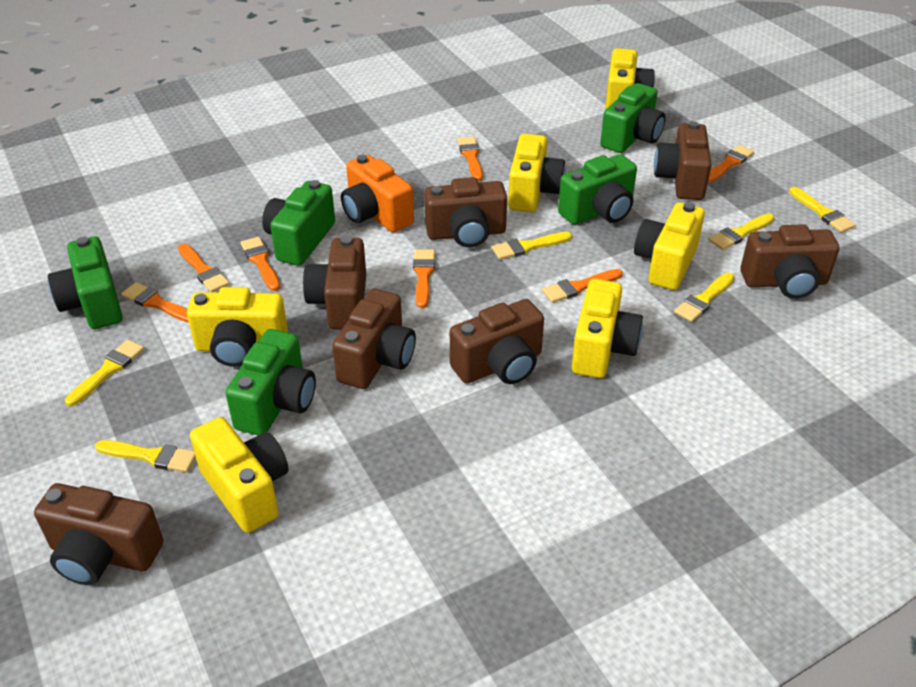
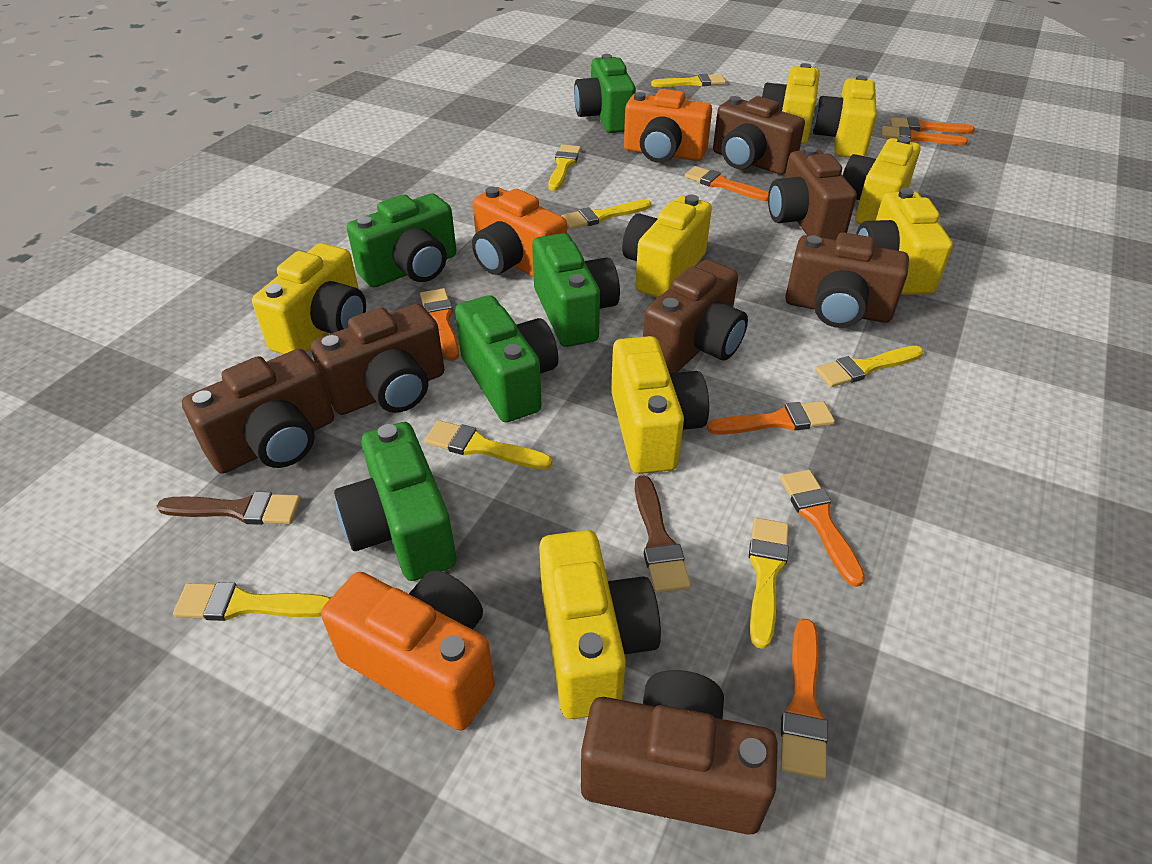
brown brush: none = 0 -> [157,492,301,525] [635,475,691,593] = 2
orange camera: [341,154,414,232] = 1 -> [321,571,495,731] [472,187,567,277] [624,89,712,163] = 3
yellow brush: [65,340,144,406] [95,440,196,472] [492,232,572,260] [674,273,734,322] [709,213,774,250] [789,187,856,233] = 6 -> [173,582,331,621] [425,420,552,470] [548,144,581,191] [561,199,651,229] [651,74,726,87] [749,518,789,649] [815,346,923,387] = 7
yellow camera: [187,287,288,367] [190,417,289,533] [508,134,566,212] [572,279,643,378] [605,48,655,110] [634,202,705,290] = 6 -> [252,243,366,354] [539,530,661,719] [611,336,709,474] [622,195,712,298] [761,63,820,144] [813,75,877,158] [842,136,920,224] [856,188,953,295] = 8

